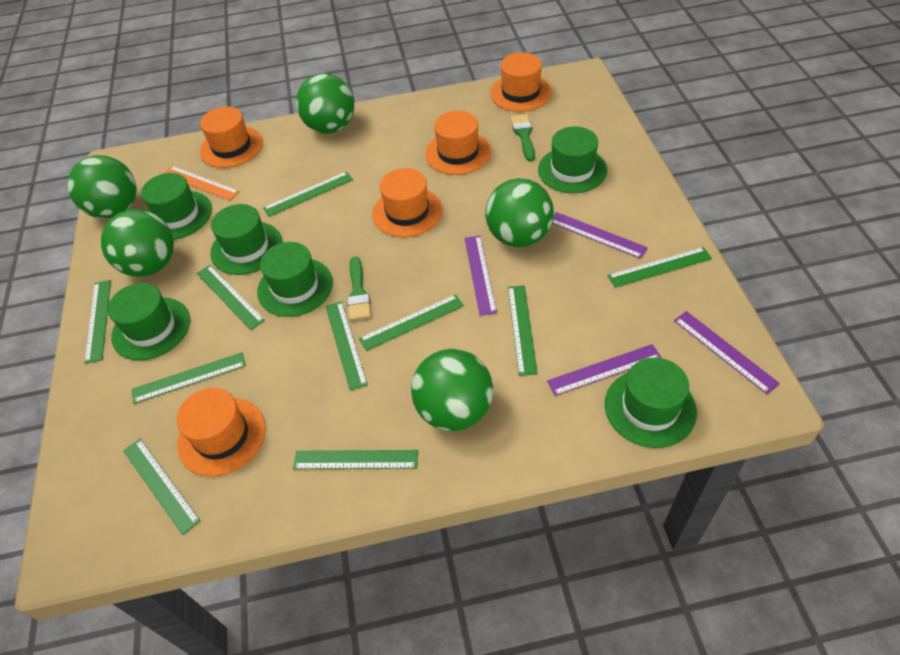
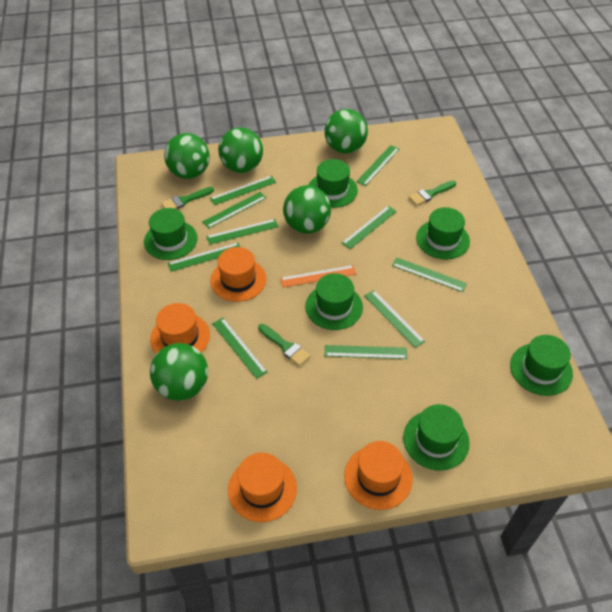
green brush: [347,256,371,321] [511,114,535,161] = 2 -> [161,187,214,209] [258,324,311,366] [409,181,456,206] = 3
orange hat: [177,388,266,477] [200,107,263,168] [372,168,443,237] [425,111,491,175] [490,52,552,112] = 5 -> [150,303,210,354] [210,247,266,302] [228,453,297,522] [344,441,413,510] = 4
purple ruler: [464,236,497,316] [547,344,661,396] [552,212,648,259] [674,311,780,394] = 4 -> none = 0

